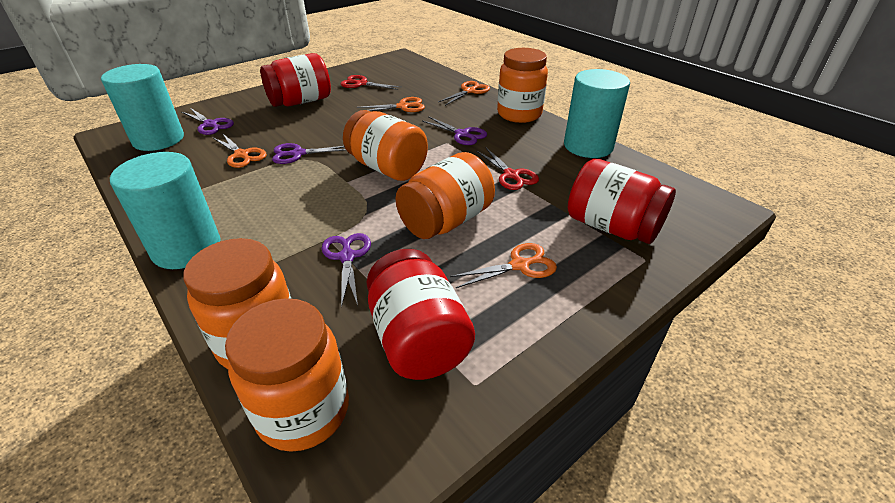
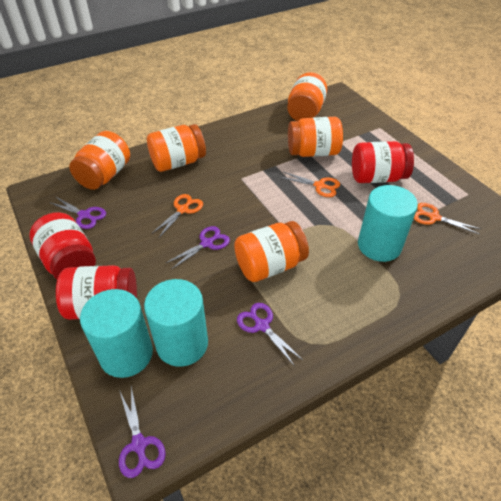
orange scissors: [213,133,267,168] [357,97,425,112] [438,81,490,106] [450,243,557,288] = 4 -> [151,194,203,237] [280,172,340,197] [414,203,481,234] = 3
red scissors: [341,75,401,90] [477,148,539,190] = 2 -> none = 0

